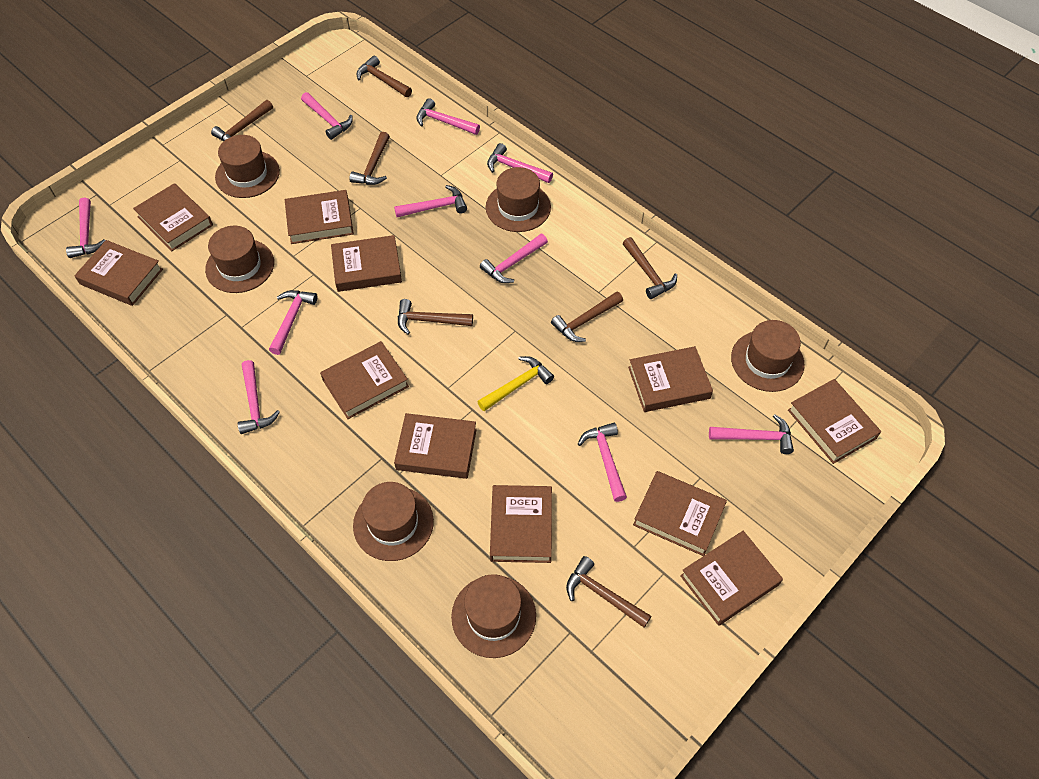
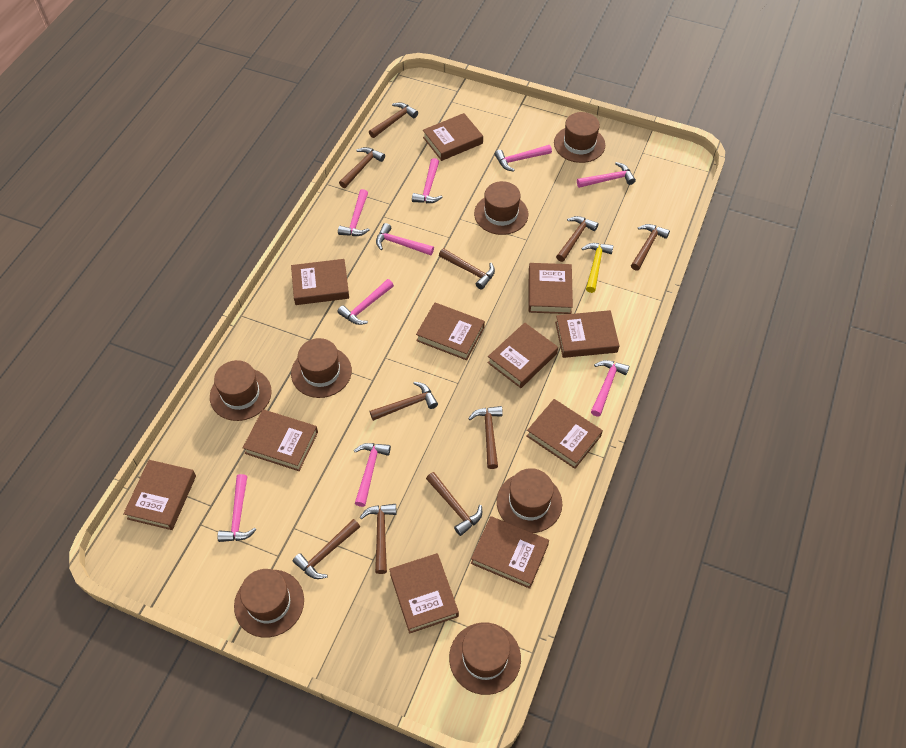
brown hammer: [211,100,273,142] [349,132,390,185] [356,56,412,97] [398,299,473,335] [551,292,623,342] [566,556,651,628] [623,237,677,299] = 7 -> [293,519,360,579] [339,147,385,188] [360,504,396,574] [369,102,418,138] [370,382,438,421] [426,472,482,536] [439,248,495,290] [468,406,503,469] [556,216,599,262] [631,224,670,271] = 10
brown hat: [205,226,274,293] [215,135,280,198] [353,482,434,561] [451,574,536,658] [486,167,551,232] [731,320,805,392] = 6 -> [210,360,272,421] [234,569,304,638] [291,338,352,398] [449,623,521,695] [474,181,528,235] [497,468,562,533] [554,112,605,163] = 7
pink hammer: [66,197,106,258] [238,360,280,434] [269,290,317,355] [301,92,353,140] [394,185,467,217] [416,98,480,135] [480,234,548,283] [487,143,553,183] [578,423,627,502] [709,414,794,454] = 10 -> [217,474,257,542] [337,279,394,325] [338,189,370,236] [354,443,391,507] [376,223,434,255] [412,158,443,203] [495,145,552,172] [577,162,636,188] [591,360,629,417] = 9

